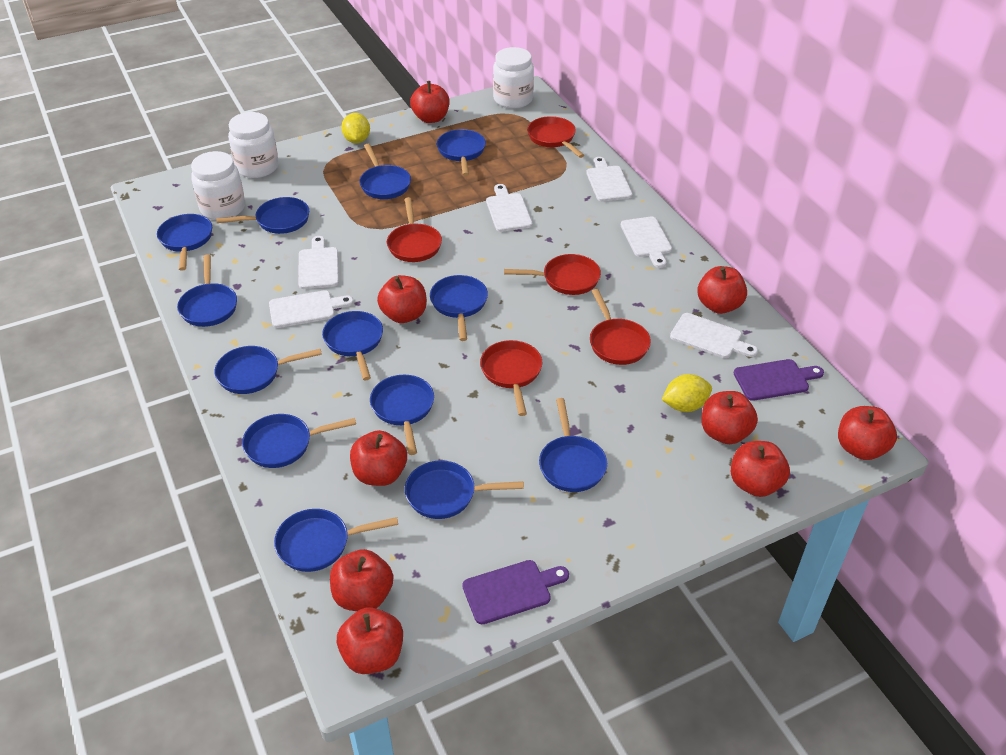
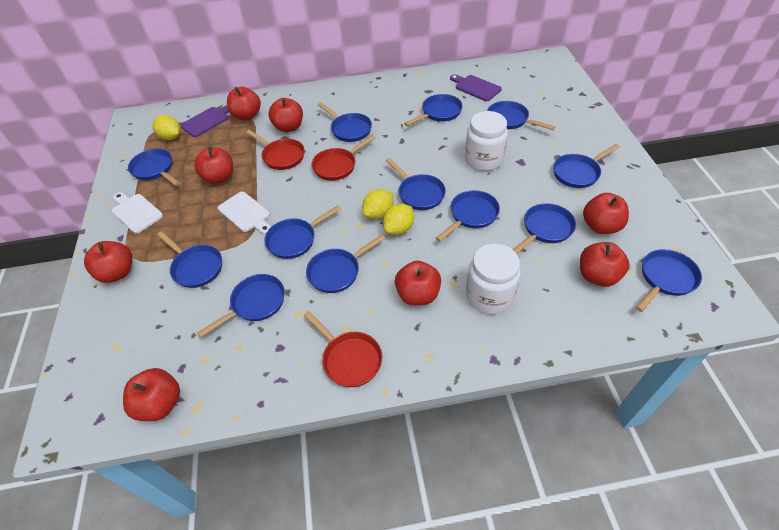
red apple: [330,549,393,611] [337,607,403,674] [350,430,407,486] [377,275,427,323] [410,81,449,123] [697,266,747,314] [701,391,758,444] [731,441,790,497] [838,406,897,460] = 9 -> [84,241,132,283] [123,368,180,421] [194,146,233,184] [227,87,261,120] [268,98,303,132] [395,261,441,306] [580,242,629,287] [583,193,629,234] = 8
red pan: [387,197,442,262] [480,340,542,416] [504,254,601,295] [527,116,584,158] [590,289,651,365] = 5 -> [246,130,304,170] [304,311,382,387] [311,135,376,181] = 3
white cutting board: [269,290,354,328] [298,236,339,289] [486,184,532,232] [586,157,632,202] [621,216,672,268] [670,313,758,358] = 6 -> [112,192,163,234] [218,192,271,234] = 2
white jar: [191,151,245,220] [228,112,279,178] [493,47,534,109] = 3 -> [465,111,508,171] [466,244,521,314] = 2
yellow lemon: [341,113,370,143] [662,374,712,412] = 2 -> [153,115,180,140] [362,189,393,219] [383,204,414,235] = 3

